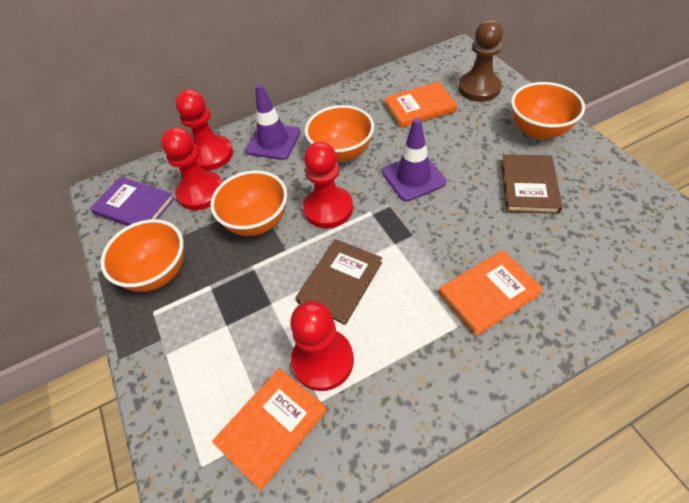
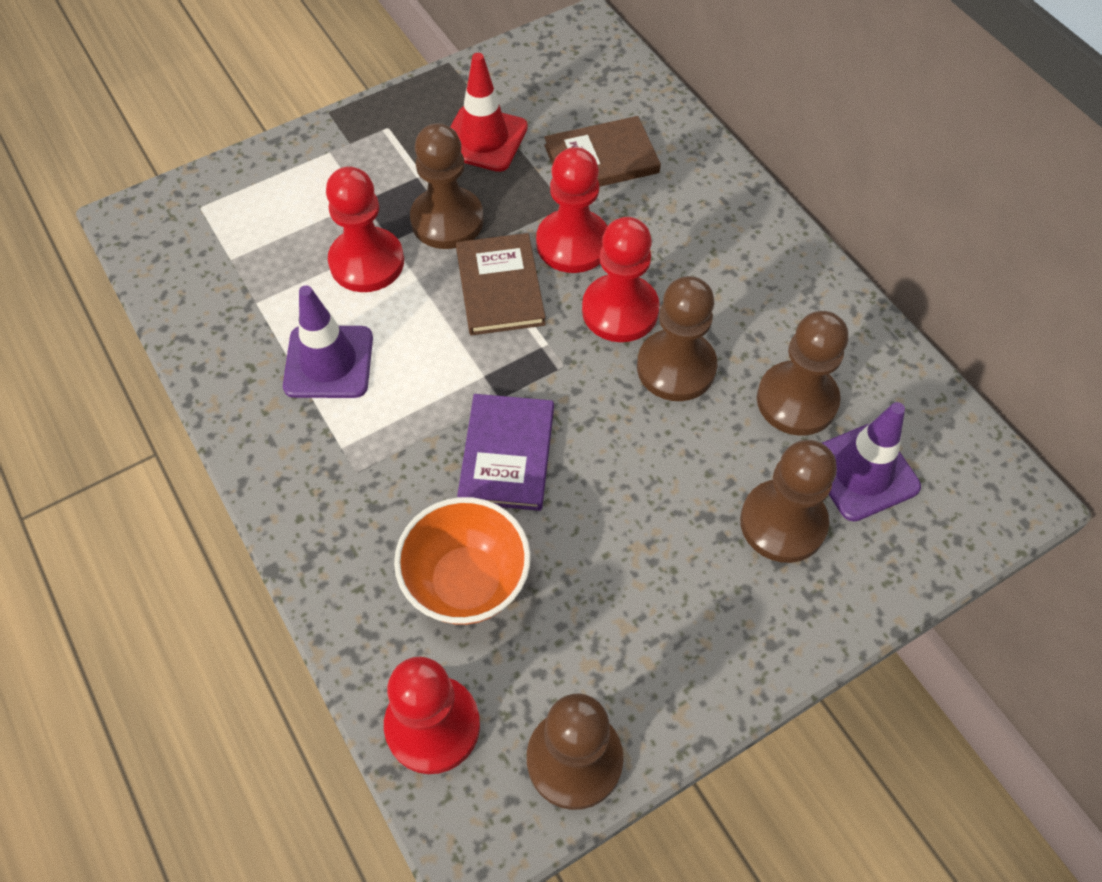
brown pawn: [458,19,503,102] = 1 -> [410,123,484,249] [527,694,624,810] [637,276,717,401] [740,440,837,563] [757,311,849,435] = 5
orange book: [212,368,327,490] [384,82,457,128] [439,250,543,336] = 3 -> none = 0
orange bowl: [100,219,184,292] [210,171,287,236] [305,105,374,162] [511,82,585,139] = 4 -> [394,497,531,625] = 1
red traffic cone: none = 0 -> [450,53,528,172] = 1

